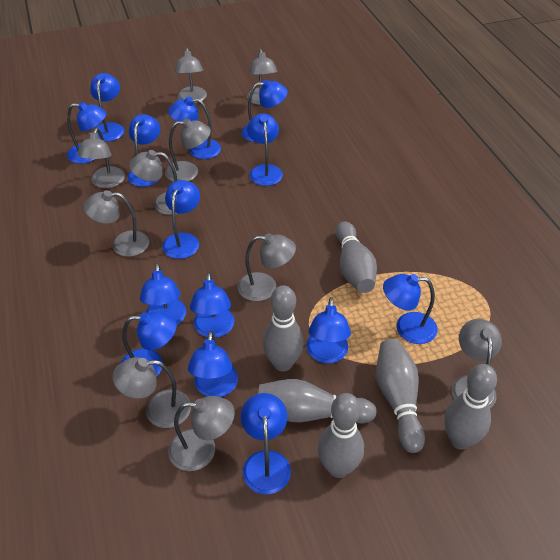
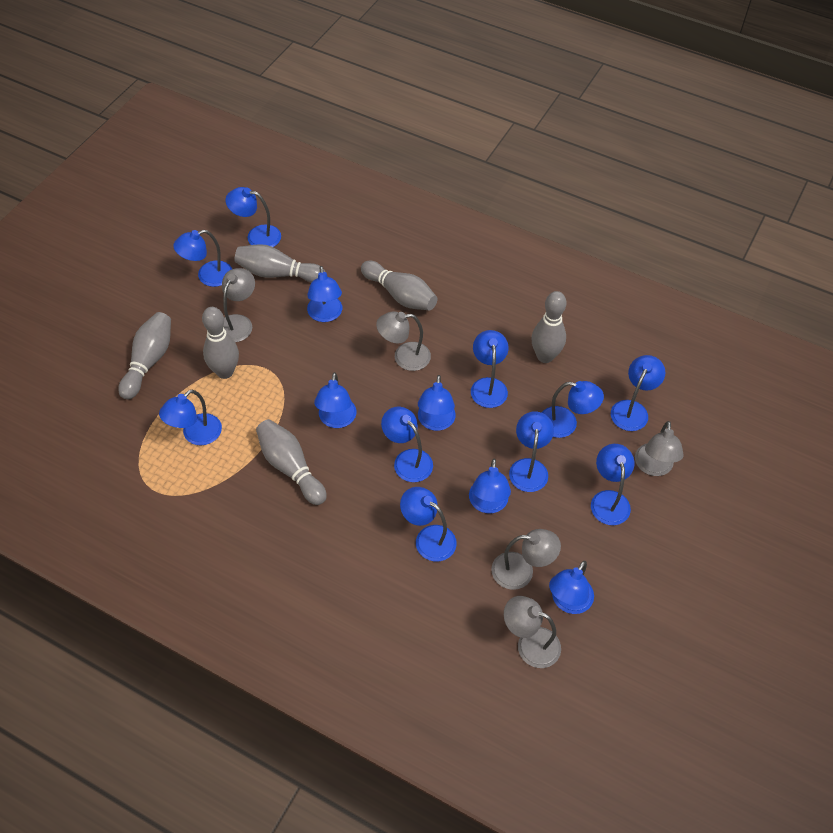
blue lamp: [67,102,106,164] [90,73,124,142] [121,311,177,377] [128,114,160,187] [140,263,186,325] [162,180,200,259] [168,97,221,159] [188,331,238,397] [190,272,234,338] [241,79,288,142] [241,393,291,494] [247,113,283,186] [306,297,351,364] [383,274,438,344] = 14 -> [159,390,222,445] [173,230,232,287] [226,187,281,247] [307,266,342,322] [314,372,357,428] [381,407,433,482] [400,487,457,561] [418,375,456,431] [469,459,511,513] [471,330,509,408] [509,411,554,492] [542,381,604,438] [549,561,594,614] [591,444,635,525] [611,355,665,431] = 15
grey lamp: [77,128,125,188] [84,190,149,257] [112,357,191,428] [129,150,178,215] [165,119,211,182] [168,396,235,471] [174,48,207,103] [238,233,296,301] [247,49,278,105] [452,319,502,408] = 10 -> [222,268,255,342] [376,311,431,371] [491,529,561,590] [504,596,561,668] [635,421,683,476] = 5

